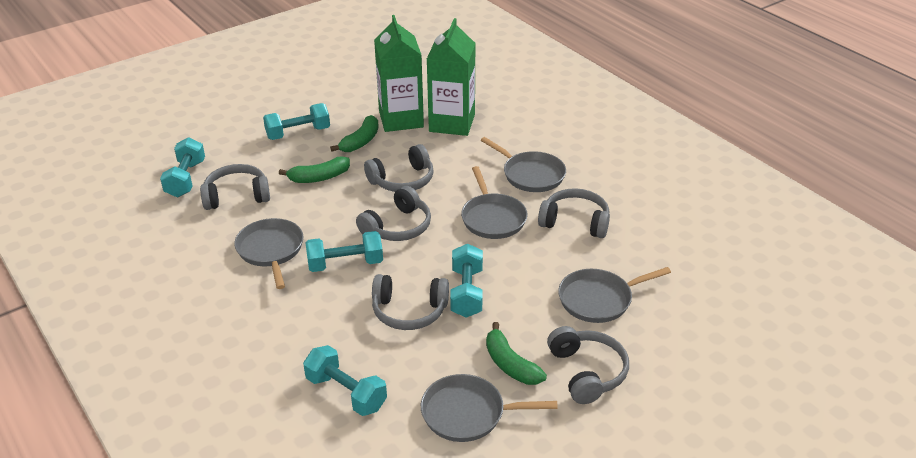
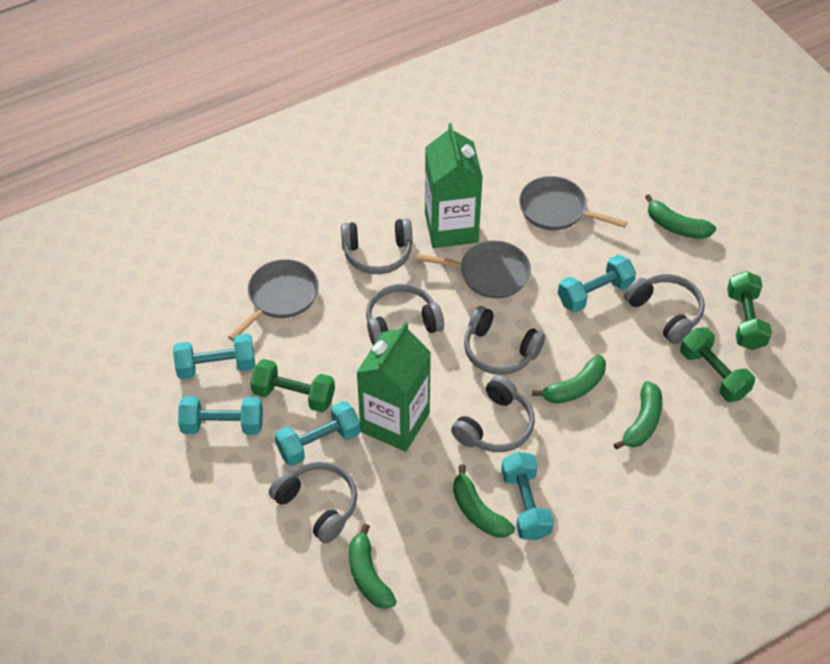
green banana: [279,156,350,183] [330,115,379,152] [486,322,547,385] = 3 -> [349,524,397,609] [453,465,515,537] [532,355,606,404] [614,381,662,449] [645,194,716,239] = 5
green dumbbell: none = 0 -> [250,359,335,412] [680,327,755,402] [727,271,772,350] = 3
grey pan: [234,218,303,289] [421,374,558,442] [461,166,528,239] [481,137,566,192] [558,267,671,323] = 5 -> [228,259,319,341] [416,241,531,299] [519,176,627,230] = 3

